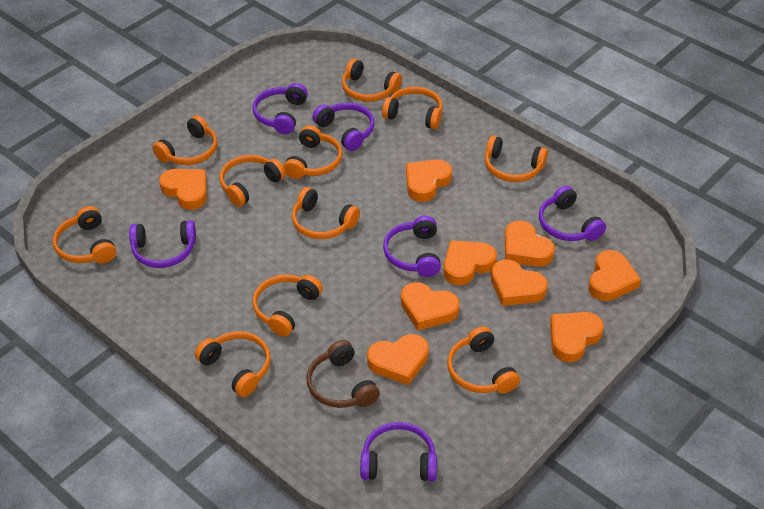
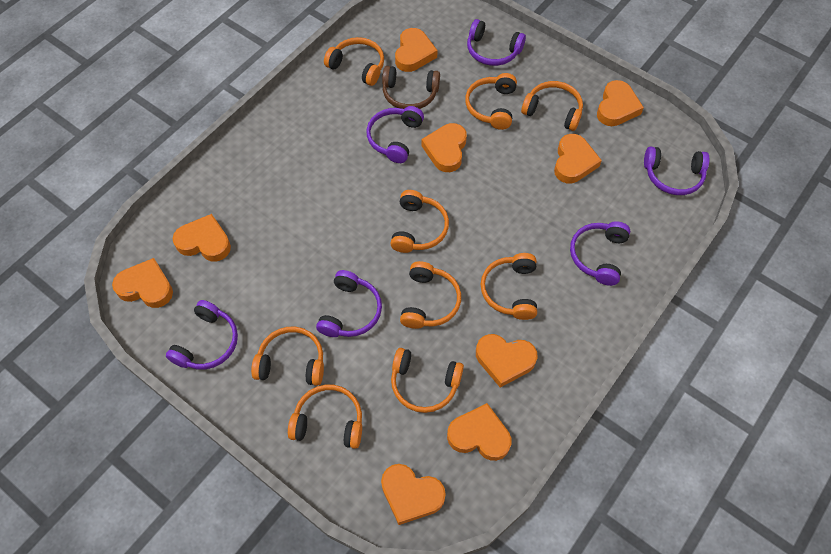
orange headphones: [52,206,116,264] [153,115,218,165] [195,331,271,397] [219,155,286,207] [252,274,323,337] [284,125,343,179] [292,187,360,239] [342,59,402,102] [382,86,443,129] [447,326,520,394] [485,135,548,182] = 11 -> [251,327,324,386] [288,385,362,449] [324,37,384,86] [390,190,449,253] [391,348,464,413] [400,261,461,329] [465,73,517,130] [481,253,537,320] [521,81,583,131] = 9

